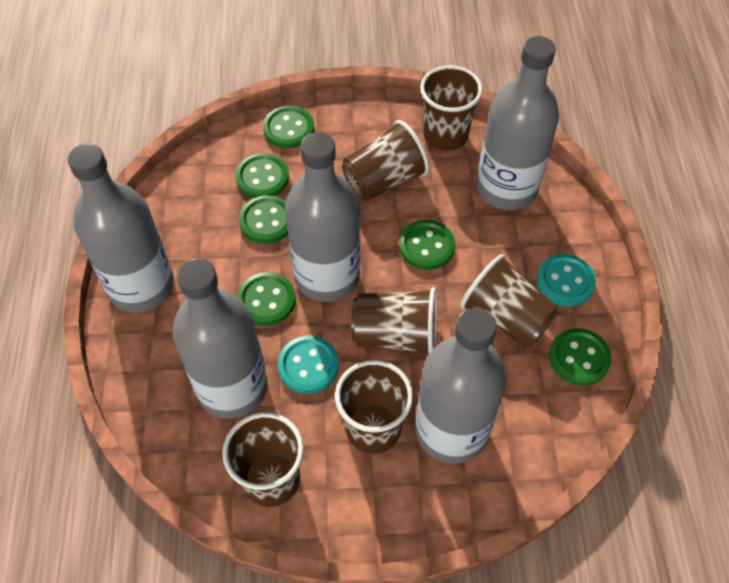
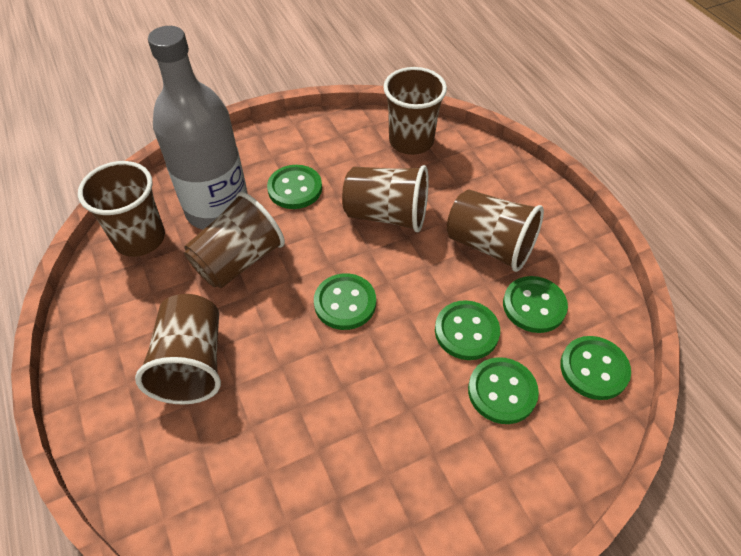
grey bottle: [68,144,174,313] [172,258,268,419] [285,132,360,302] [415,308,507,464] [477,36,559,210] = 5 -> [148,26,248,230] = 1
turquoise button: [278,336,339,394] [537,254,596,306] = 2 -> none = 0

